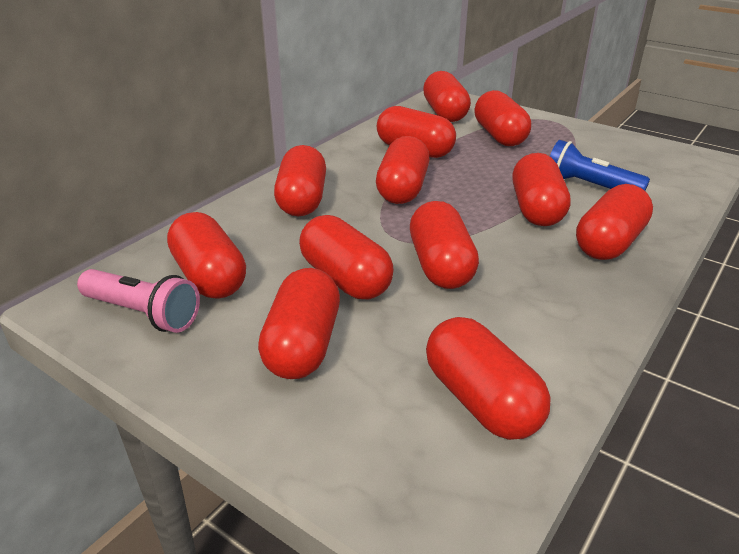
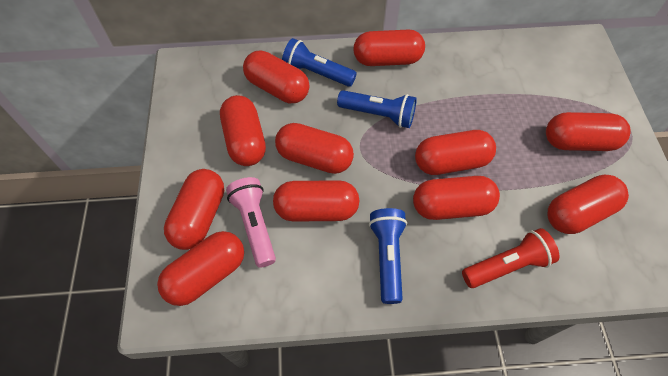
blue flashlight: [550,140,650,191] = 1 -> [282,38,357,87] [337,90,417,128] [369,208,407,304] = 3
red capsule: [167,212,246,299] [258,268,340,379] [274,145,326,216] [299,215,394,299] [376,136,429,204] [377,106,456,158] [410,201,479,289] [423,71,471,122] [426,317,551,440] [474,90,531,146] [512,153,571,226] [576,184,653,260] = 12 -> [157,231,244,306] [164,169,224,250] [220,95,266,166] [243,51,310,103] [273,180,360,222] [275,123,354,174] [353,29,425,66] [413,176,500,220] [415,130,496,175] [546,112,630,151] [547,175,629,234] = 11
red flashlight: none = 0 -> [462,228,559,288] = 1

